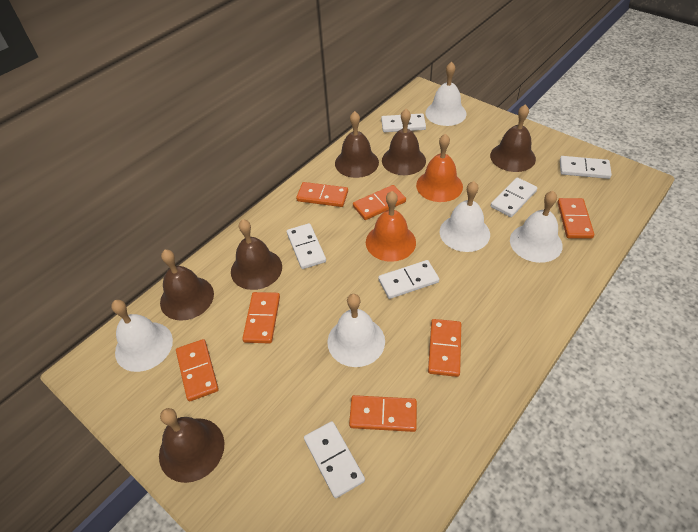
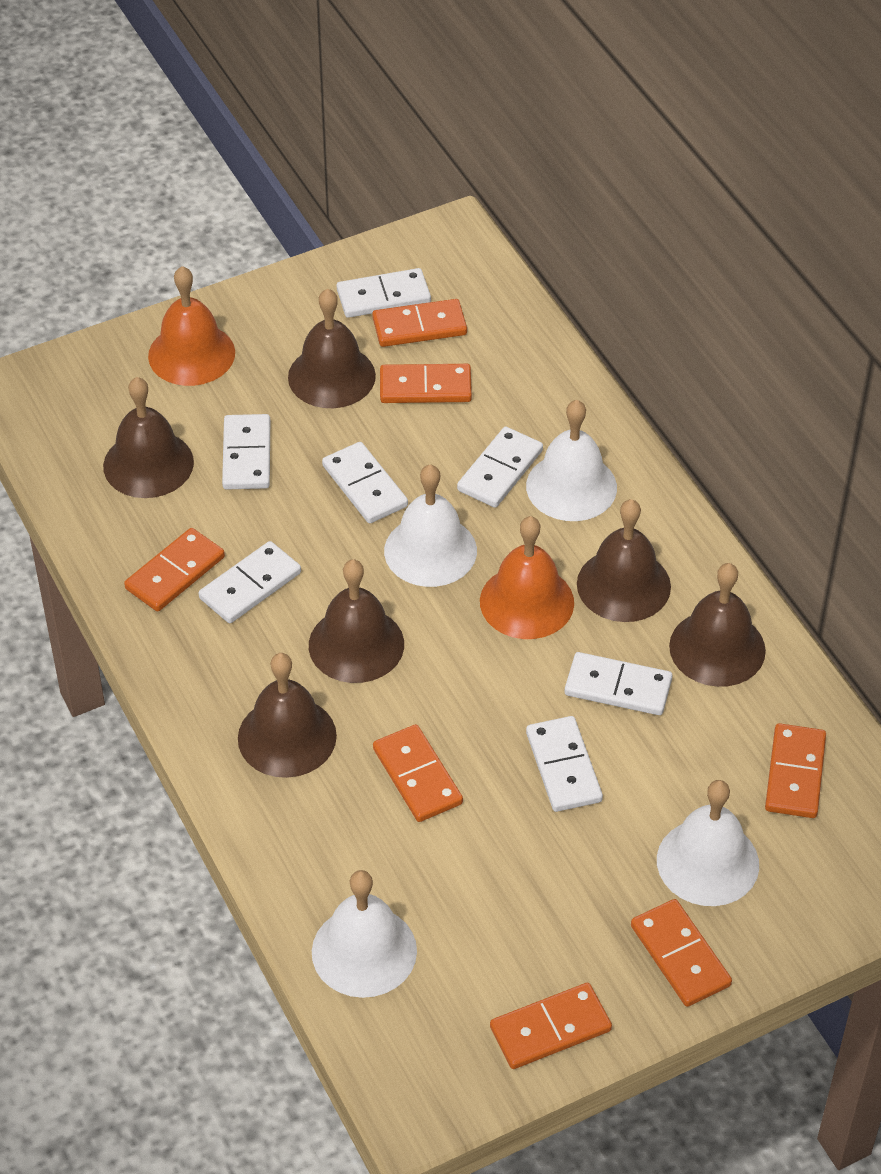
white bell: [111,300,173,372] [328,294,385,367] [425,62,466,126] [440,181,490,252] [510,191,563,263] = 5 -> [312,870,417,998] [384,465,477,587] [526,400,617,521] [657,780,759,906] = 4
white domino: [287,223,326,269] [304,421,365,498] [378,260,439,299] [381,113,426,132] [490,178,537,217] [560,156,612,179] = 6 -> [199,541,301,623] [222,414,270,489] [322,442,408,523] [337,268,431,318] [457,427,543,508] [526,716,603,812] [565,652,672,715] = 7

